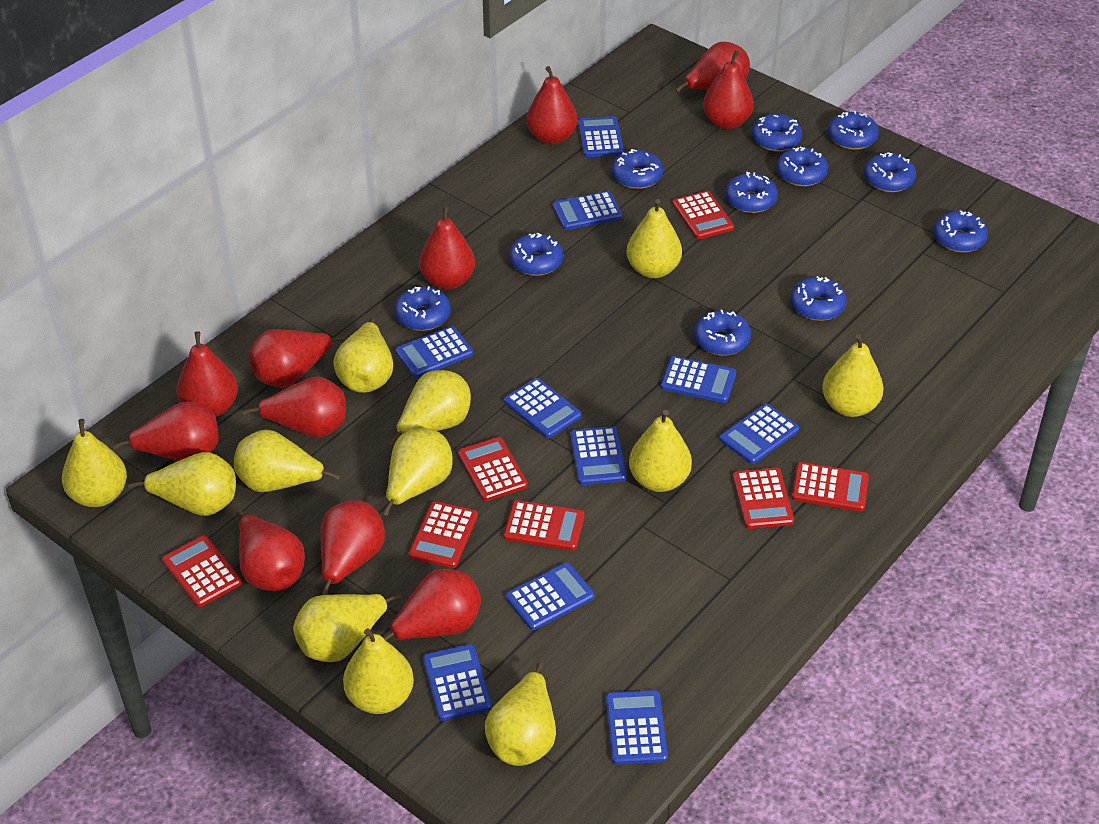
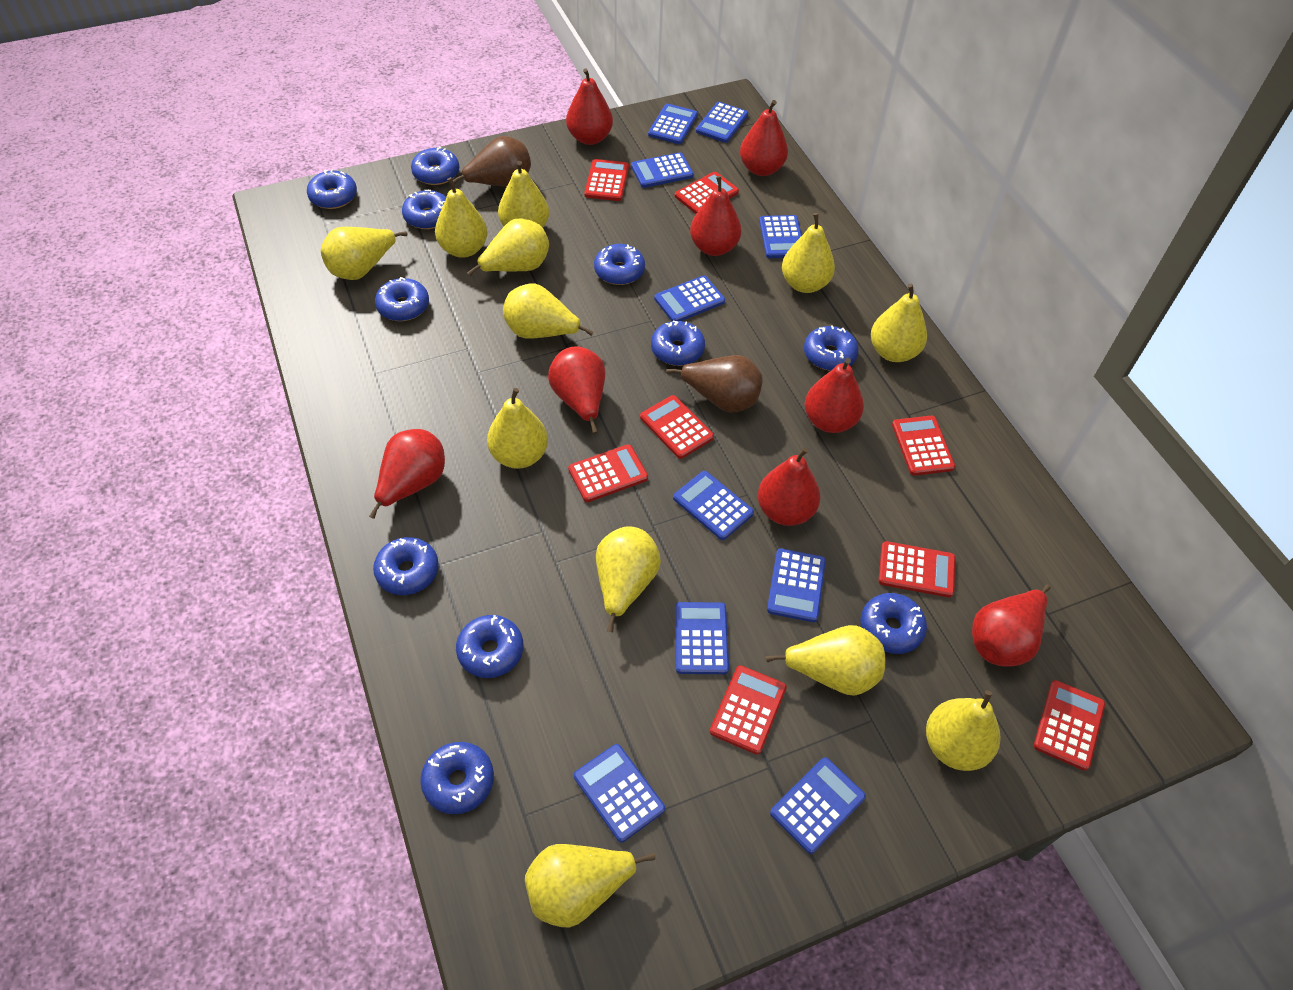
brown pear: none = 0 -> [453,136,531,187] [666,355,763,413] = 2
red calculator: [162,535,242,607] [409,501,478,568] [458,437,528,501] [504,500,584,551] [672,191,734,239] [733,468,794,529] [792,462,869,511] = 7 -> [568,444,648,502] [584,159,629,201] [640,395,714,459] [675,172,739,214] [710,665,787,755] [879,541,955,597] [892,416,955,476] [1034,680,1105,771] = 8
red pear: [113,401,219,461] [177,331,238,417] [237,510,305,591] [243,377,346,437] [249,329,345,387] [321,500,385,595] [384,569,481,640] [419,206,475,289] [526,66,577,145] [675,42,750,93] [703,50,754,129] = 11 -> [369,429,445,519] [548,346,606,433] [566,68,613,145] [690,176,741,256] [740,100,788,176] [758,447,821,526] [805,358,864,433] [972,585,1050,667] = 8

